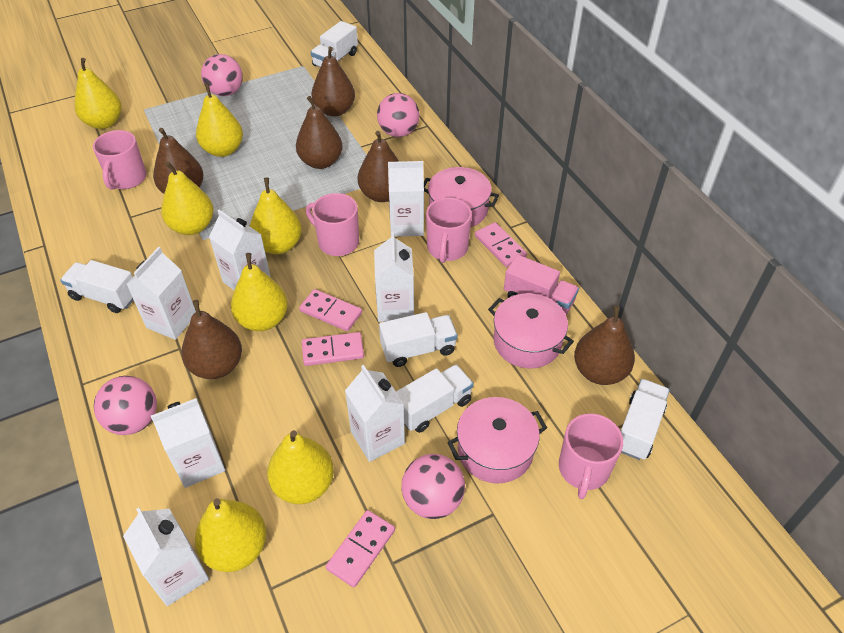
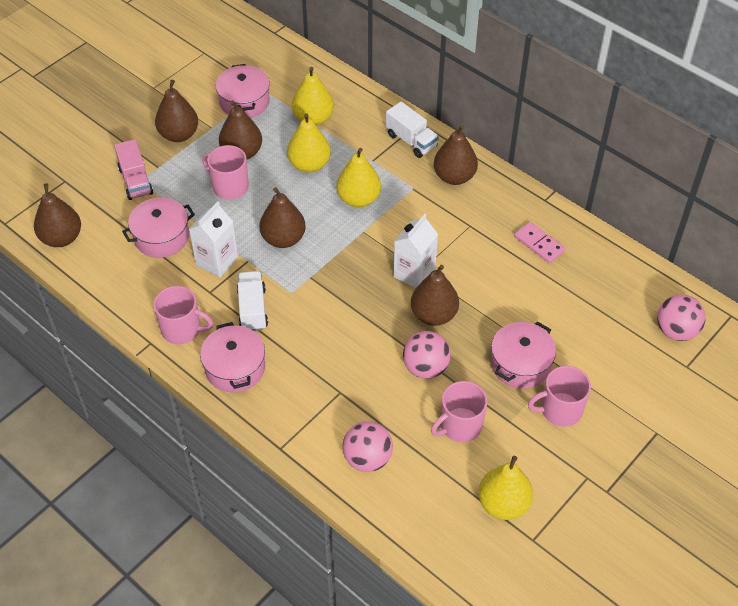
pink ball: [94,376,157,435] [201,54,243,96] [377,93,420,137] [401,454,465,519] = 4 -> [343,421,393,472] [403,331,451,379] [657,294,706,341] = 3
pink domino: [299,289,362,331] [302,332,364,366] [326,510,395,587] [475,222,527,267] = 4 -> [514,222,565,263] = 1
pink pot: [424,167,499,227] [448,397,547,483] [488,293,574,368] = 3 -> [122,198,195,258] [200,322,265,392] [216,64,270,118] [491,321,556,389] = 4
white carton: [123,508,209,606] [127,247,196,340] [151,398,225,488] [209,210,271,290] [345,365,405,462] [374,232,414,322] [388,161,424,237] = 7 -> [189,202,238,277] [394,214,438,288] = 2
white truck: [60,260,134,313] [311,21,358,67] [379,312,457,367] [396,364,474,433] [621,379,670,460] = 5 -> [237,271,268,331] [386,102,439,158] = 2
yellow pear: [74,58,122,129] [161,162,214,235] [195,498,267,572] [196,83,243,157] [231,253,288,331] [250,178,302,254] [267,430,334,504] = 7 -> [287,113,331,173] [292,67,334,126] [336,148,381,207] [478,456,533,520] = 4

